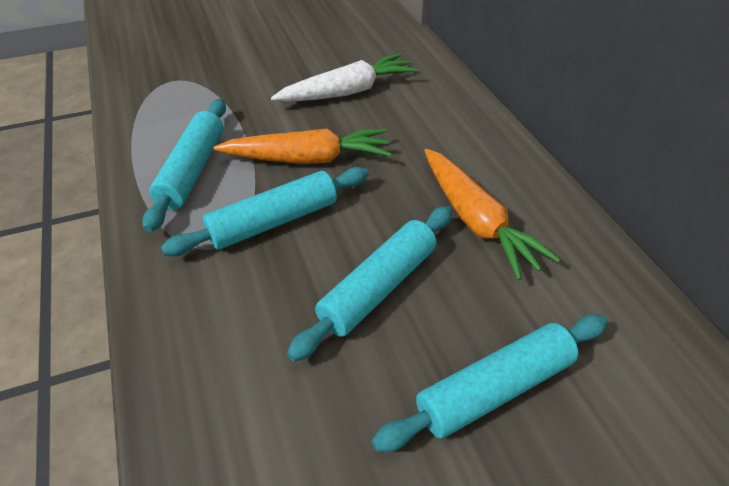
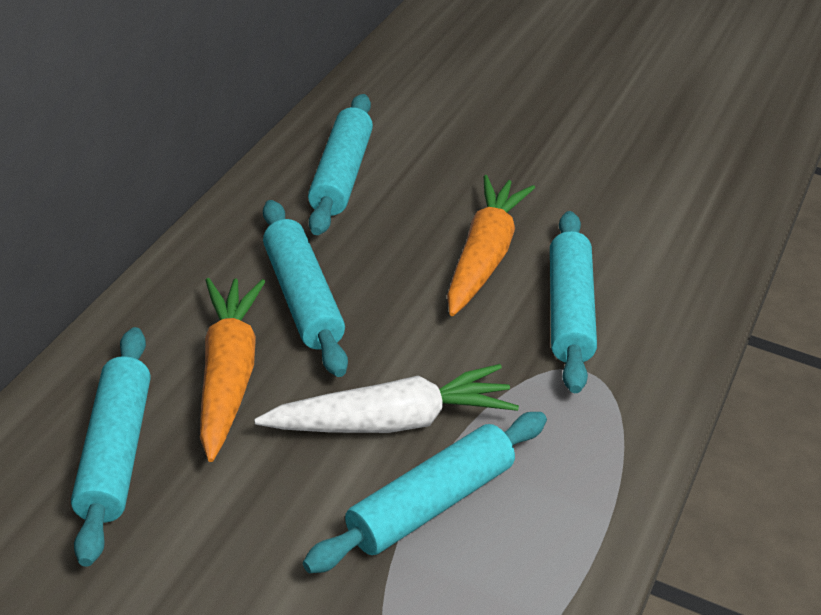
turquoise rolling pin: [142,99,226,232] [161,167,369,256] [287,206,453,362] [372,314,608,452] = 4 -> [71,327,151,567] [263,200,348,377] [303,412,547,573] [308,94,373,235] [550,211,597,393] = 5

